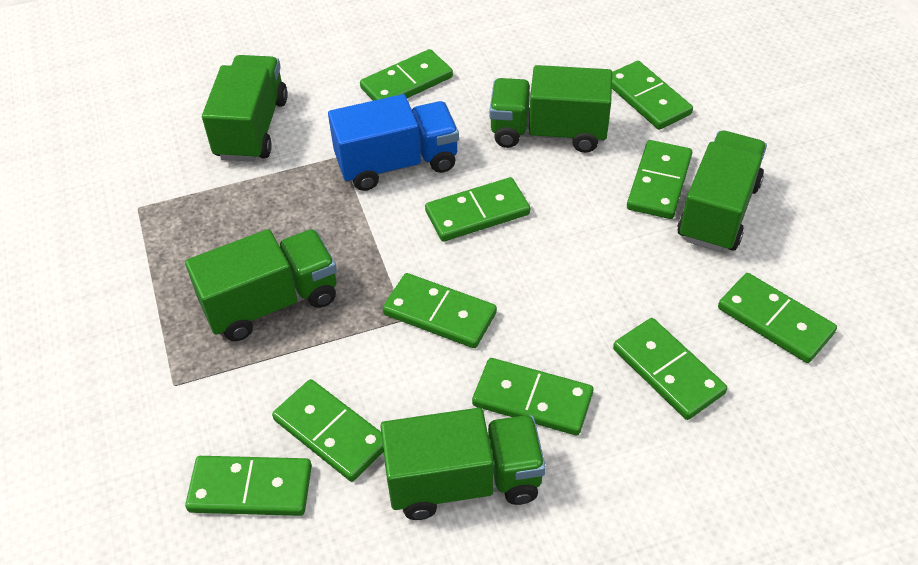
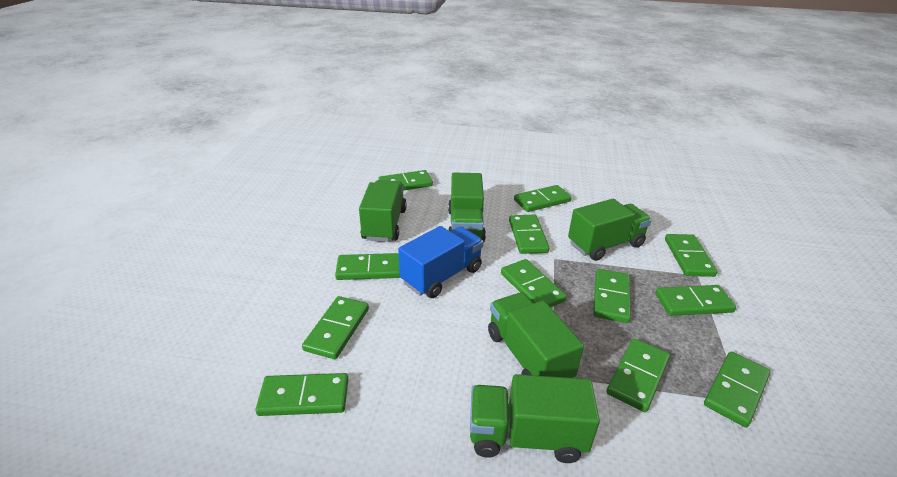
green domino: [185,456,312,516] [272,379,384,482] [360,49,453,101] [383,273,497,348] [425,177,530,242] [472,358,593,435] [612,61,693,130] [613,318,727,420] [627,140,692,219] [718,273,837,363] = 10 -> [255,373,349,416] [302,296,369,359] [335,253,400,280] [378,170,433,191] [501,259,567,307] [509,215,549,254] [514,185,572,212] [593,269,631,323] [606,338,670,412] [655,285,736,316] [665,234,718,277] [704,351,771,427] = 12

